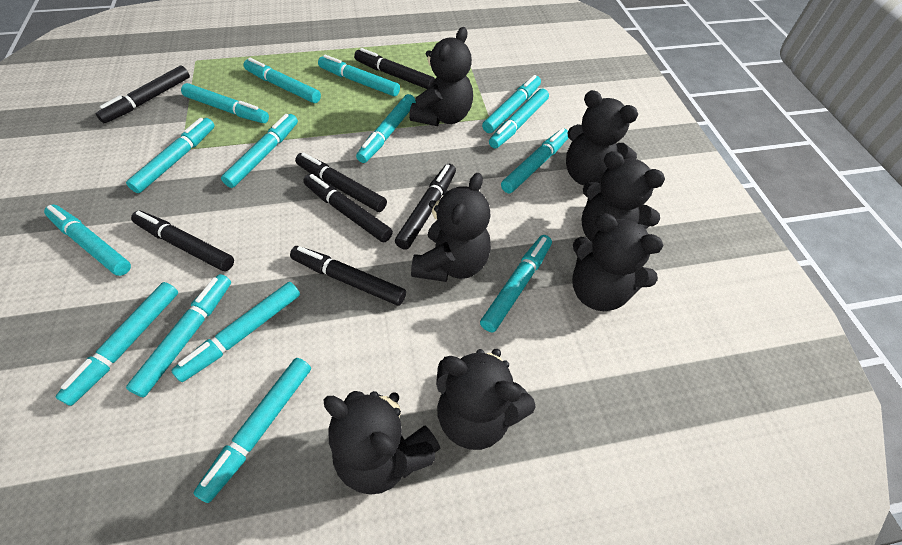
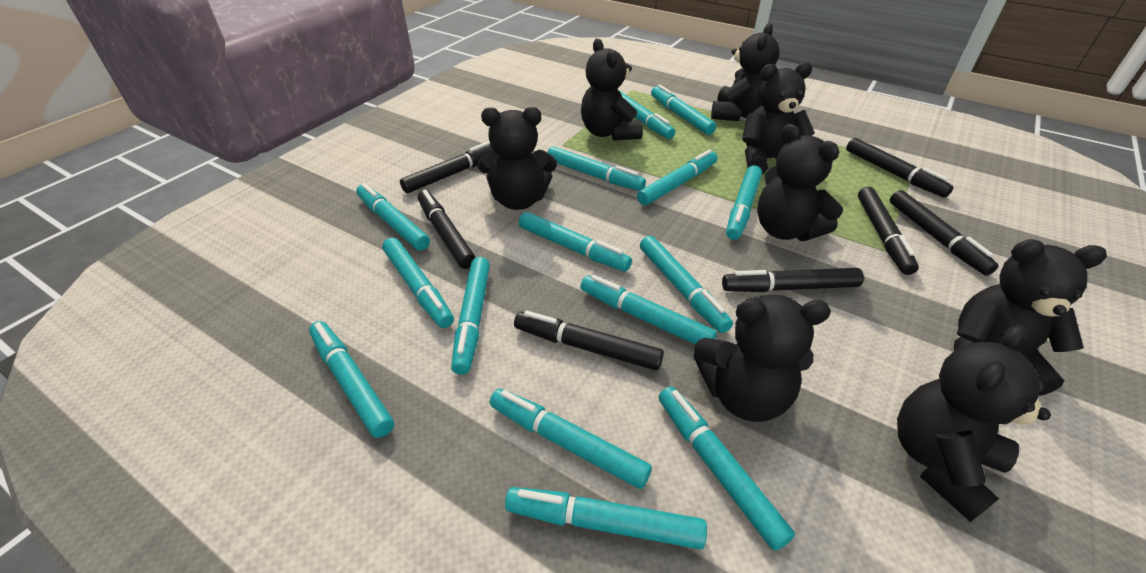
black teddy bear: [323,391,441,495] [409,27,473,126] [411,173,491,282] [436,349,536,450] [566,90,638,185] [572,213,664,311] [581,151,665,243] = 7 -> [477,107,557,210] [581,38,643,141] [694,295,831,422] [711,23,779,121] [742,62,815,174] [757,124,843,241] [897,325,1051,522] [954,239,1107,396] = 8

